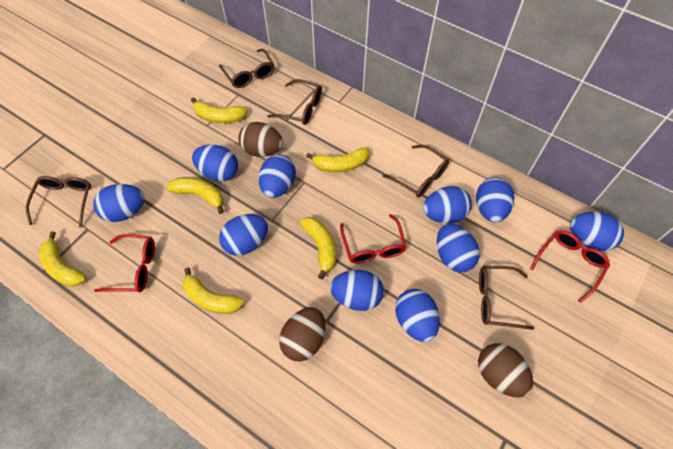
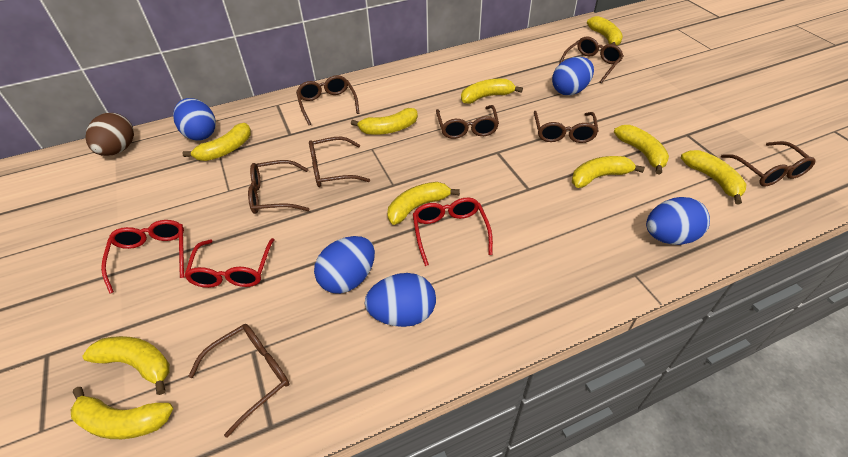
blue egg: [93,184,145,222] [192,145,238,182] [219,214,268,256] [259,155,296,198] [330,270,384,311] [395,289,440,342] [423,186,472,223] [437,224,480,272] [476,177,514,223] [570,212,624,251] = 10 -> [173,98,216,141] [314,236,375,294] [365,273,436,327] [552,57,594,95] [646,197,710,245] = 5
brown egg: [238,122,283,157] [279,307,326,361] [478,343,533,398] = 3 -> [85,113,134,156] = 1
brown glasses: [26,176,92,227] [219,49,274,88] [267,79,322,125] [382,145,449,198] [479,266,534,330] = 5 -> [188,324,290,438] [248,160,309,214] [296,75,359,125] [309,137,370,187] [436,105,499,139] [534,111,598,143] [559,36,624,83] [721,141,816,186] = 8
yellow banana: [39,231,86,287] [167,177,224,214] [183,268,244,314] [191,97,247,123] [300,217,336,279] [306,148,369,172] = 6 -> [71,387,173,439] [83,336,170,395] [182,123,251,161] [351,108,418,135] [387,182,460,225] [461,79,523,104] [572,156,645,188] [587,16,623,46] [614,125,669,175] [681,150,746,205] = 10

